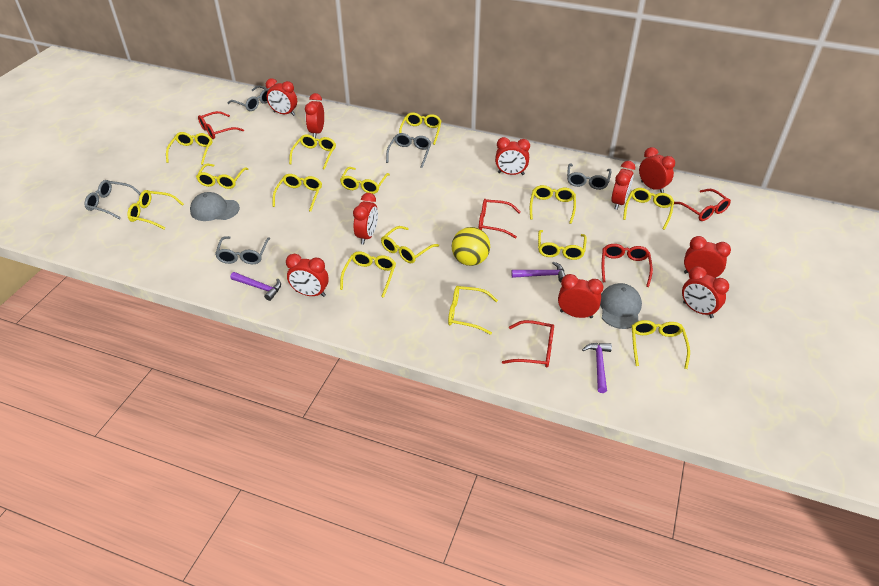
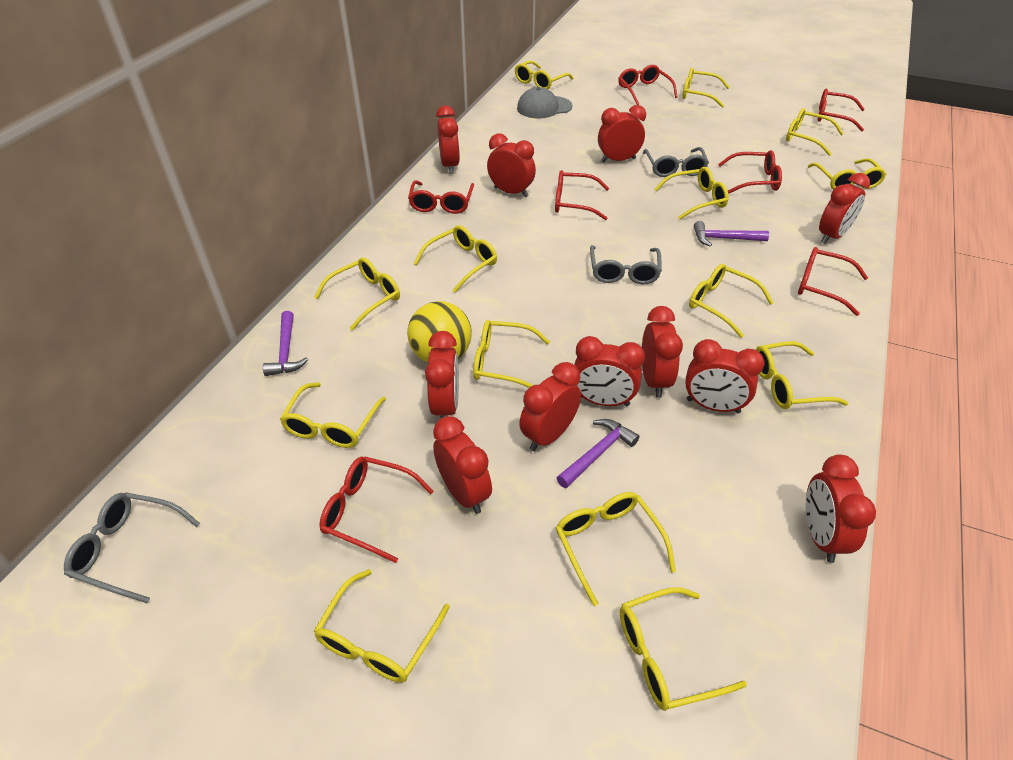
grey cap: [190,192,240,221] [600,283,642,329] = 2 -> [517,87,573,119] = 1
grey glasses: [85,180,141,219] [215,236,270,264] [227,85,269,111] [386,133,431,168] [567,163,612,190] = 5 -> [64,492,200,603] [590,245,662,285] [643,147,709,177] = 3
red clock: [266,79,297,116] [286,254,329,297] [305,93,324,138] [353,193,378,245] [495,137,530,175] [558,274,603,318] [611,161,635,210] [639,147,675,193] [682,266,729,318] [684,236,731,278] = 10 -> [425,331,459,418] [433,416,492,514] [436,106,460,174] [487,133,536,197] [519,362,581,451] [574,336,645,406] [598,105,646,163] [642,306,683,398] [685,339,765,413] [805,454,876,563] [819,173,870,244] = 11
red glasses: [198,111,244,139] [479,199,520,238] [502,320,554,368] [602,244,653,287] [674,189,731,221] = 5 -> [320,457,434,563] [408,180,474,214] [555,170,609,220] [618,65,678,105] [718,150,782,194] [798,247,868,316] [817,89,865,131] = 7

